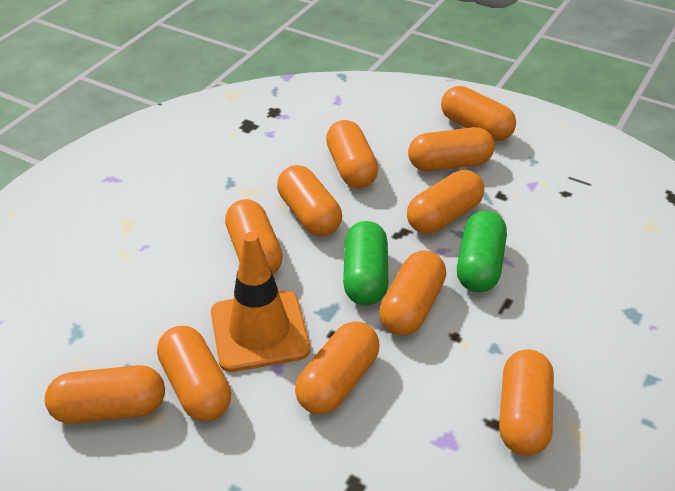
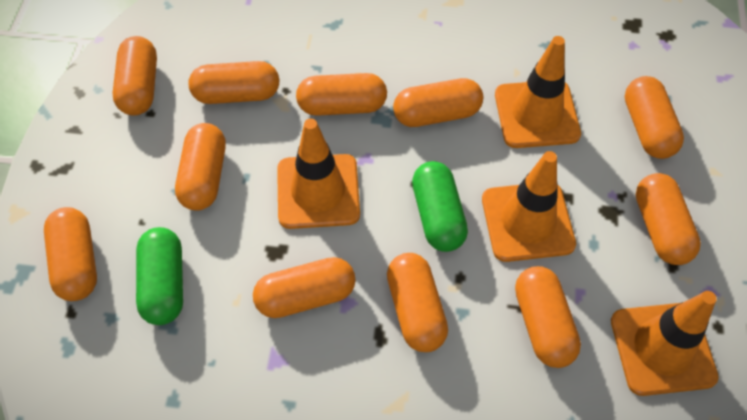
orange traffic cone: [211,232,310,372] = 1 -> [277,119,360,229] [482,151,576,262] [495,36,581,148] [611,291,719,396] = 4

